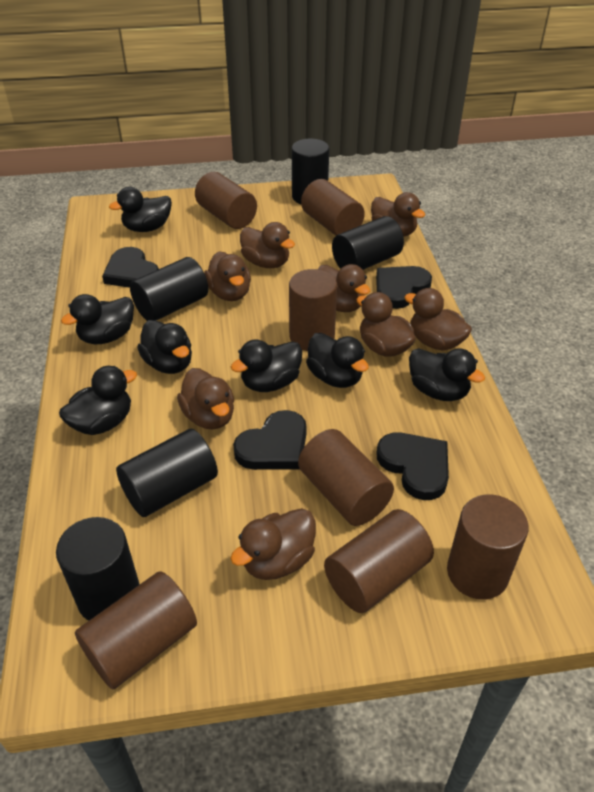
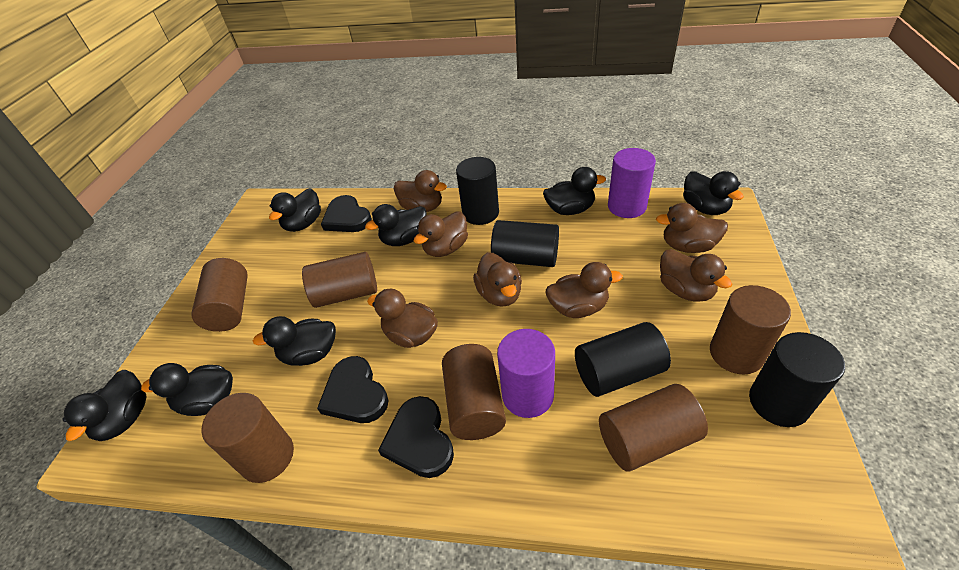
black cylinder: [56,517,140,621] [116,429,218,517] [130,257,208,321] [292,139,329,204] [332,216,404,270] = 5 -> [456,157,499,225] [491,220,559,267] [575,322,671,397] [749,332,845,427] = 4
black heart: [102,247,159,288] [233,410,307,470] [376,266,432,309] [376,433,449,500] = 4 -> [317,356,389,423] [321,195,372,232] [378,396,454,478] = 3
brown cylinder: [75,571,197,689] [195,172,257,229] [289,269,337,351] [298,429,394,526] [301,179,365,236] [324,509,434,613] [447,495,529,600] = 7 -> [191,258,248,332] [202,393,294,483] [302,252,377,308] [442,344,506,440] [599,384,708,472] [710,285,791,375] = 6
brown duck: [177,368,234,429] [204,252,251,301] [230,508,316,580] [240,222,295,268] [318,264,370,312] [356,292,416,357] [371,192,425,237] [404,288,472,350] = 8 -> [367,289,438,348] [394,170,447,212] [414,211,468,257] [473,252,522,307] [546,262,623,318] [656,203,728,253] [660,249,732,302] = 7
purple cylinder: none = 0 -> [497,329,555,418] [608,148,656,218] = 2

